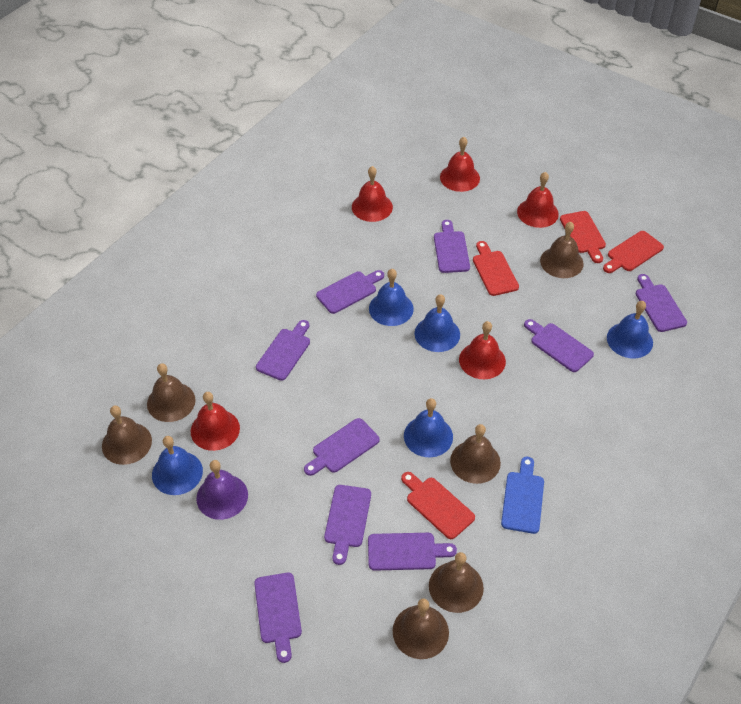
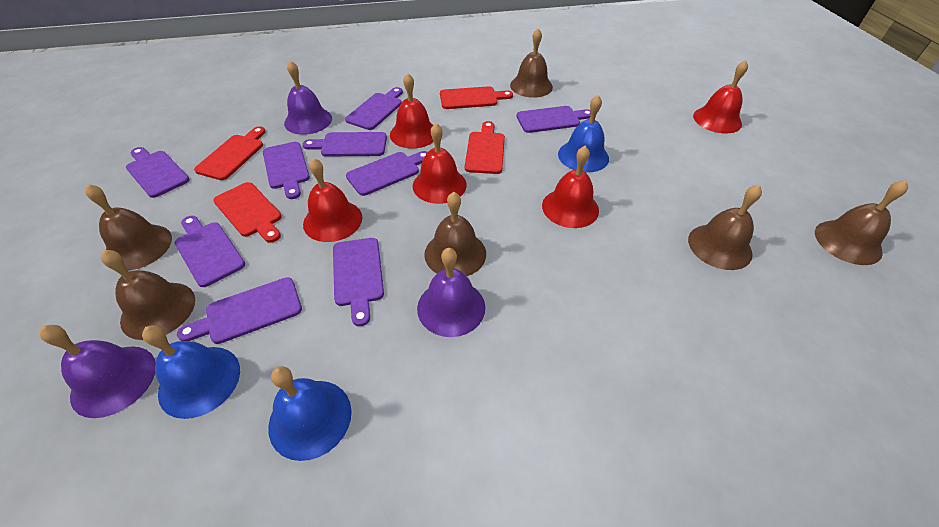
blue bell: [152,436,203,495] [369,269,414,326] [404,398,453,457] [415,294,460,352] [607,301,653,358] = 5 -> [142,325,240,419] [268,366,352,461] [558,95,609,172] = 3
blue cutting board: [501,457,544,534] = 1 -> none = 0
purple bell: [196,460,248,520] = 1 -> [40,325,156,418] [284,61,332,135] [417,248,485,337] = 3

